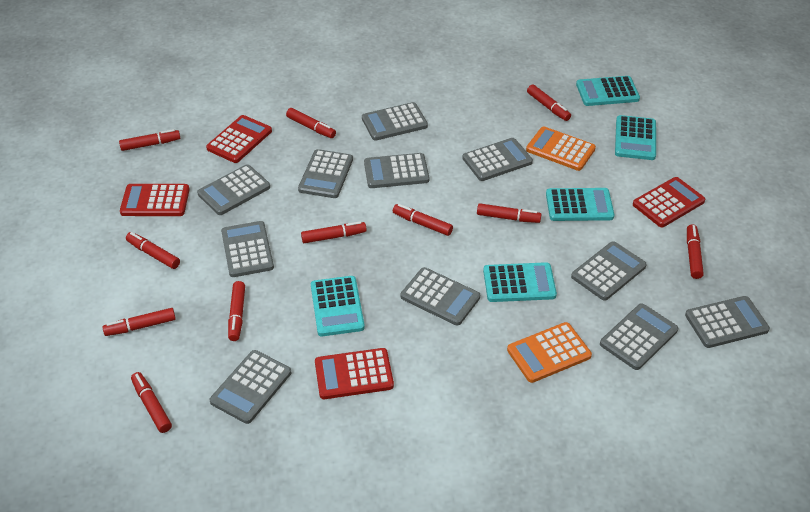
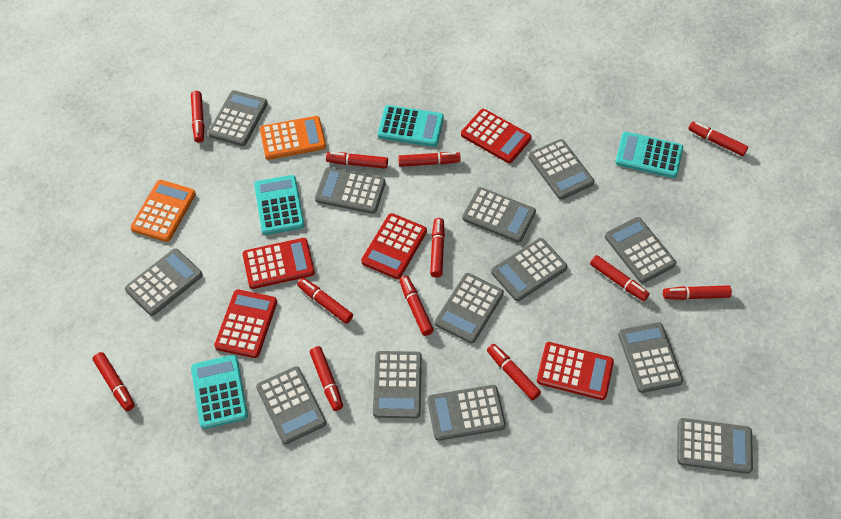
grey calculator: [197,165,270,215] [210,350,291,424] [221,221,274,277] [298,149,353,198] [362,102,428,141] [364,153,429,188] [401,267,480,326] [462,138,533,181] [571,241,647,301] [600,303,678,370] [685,296,770,348] = 11 -> [125,248,203,316] [208,90,268,146] [256,366,326,444] [315,167,386,214] [373,351,422,418] [427,385,506,441] [435,273,504,344] [462,187,536,243] [491,238,568,301] [528,139,594,200] [605,217,676,283] [618,322,683,393] [677,418,753,474] = 13
red calculator: [120,184,190,216] [206,115,272,163] [315,348,394,399] [633,177,705,227] = 4 -> [214,290,277,358] [243,238,315,289] [361,213,427,279] [461,109,532,163] [537,342,614,400] = 5
red marker: [102,308,176,336] [119,129,180,151] [126,232,180,269] [131,372,172,433] [228,281,245,341] [286,108,336,138] [301,221,367,243] [393,204,453,236] [477,203,542,223] [527,84,571,121] [687,224,704,279] = 11 -> [93,352,135,411] [191,91,204,143] [297,278,353,324] [310,346,343,411] [326,152,388,169] [398,152,461,167] [399,276,434,336] [430,218,445,278] [487,344,541,400] [590,255,650,301] [663,285,732,300] [688,121,748,156] = 12
turquoise calculator: [311,276,365,336] [483,262,557,302] [546,188,614,221] [576,76,640,106] [615,115,656,160] = 5 -> [191,355,248,429] [254,175,305,235] [378,105,444,147] [615,132,683,178] = 4

